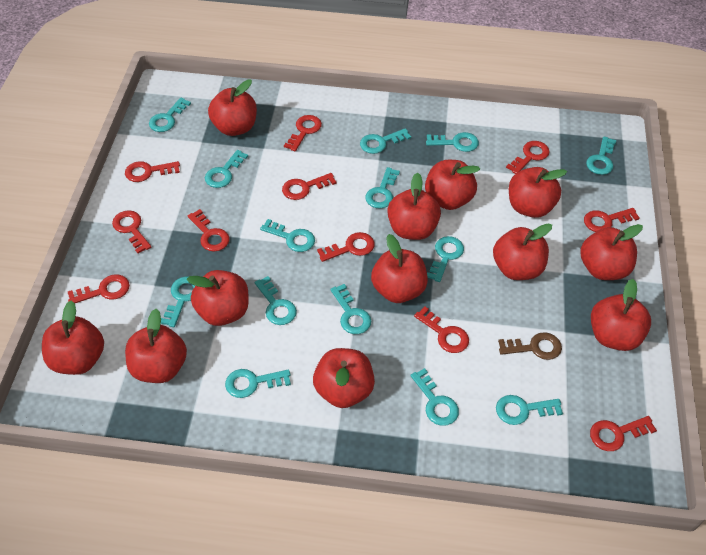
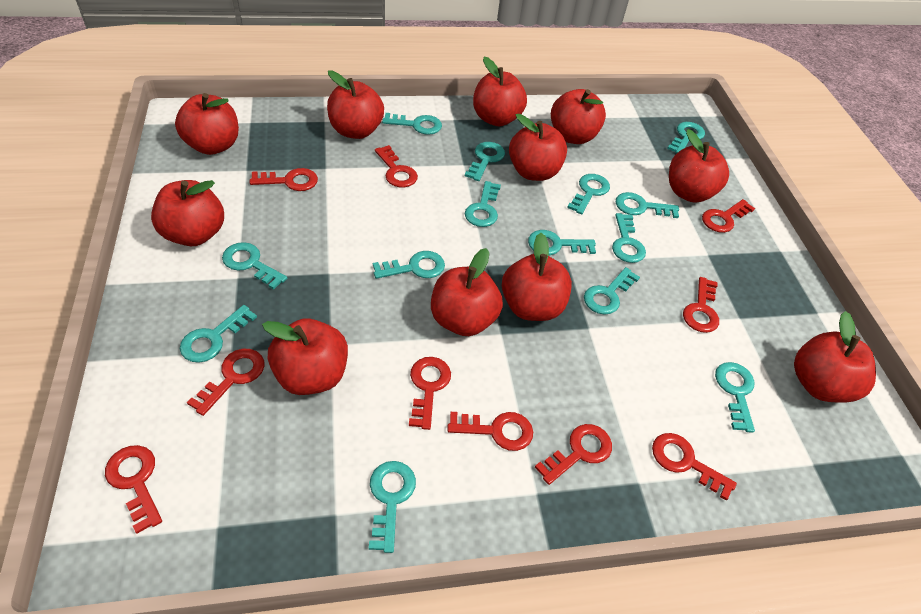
brown key: [498,332,562,360] = 1 -> none = 0
red apple: [42,300,104,375] [125,309,187,383] [187,270,249,326] [208,80,257,136] [313,348,375,408] [371,234,428,303] [387,173,441,240] [425,160,480,210] [493,224,552,280] [509,167,567,218] [580,224,643,280] [591,279,651,351] = 12 -> [151,180,224,246] [175,93,239,155] [262,319,348,395] [327,71,384,139] [431,248,503,336] [473,57,527,127] [502,233,572,321] [509,114,567,181] [551,89,606,144] [669,129,729,202] [794,311,876,403] = 11
red key: [68,274,130,303] [112,210,151,253] [125,161,180,182] [188,209,230,252] [282,173,337,200] [284,115,322,151] [317,232,375,262] [414,307,469,353] [506,141,550,174] [584,208,640,232] [590,416,657,451] = 11 -> [105,445,162,534] [187,349,265,416] [250,168,318,191] [375,145,418,187] [409,357,451,430] [447,412,533,451] [535,424,612,485] [652,433,737,501] [683,277,719,333] [702,199,755,233] = 10

